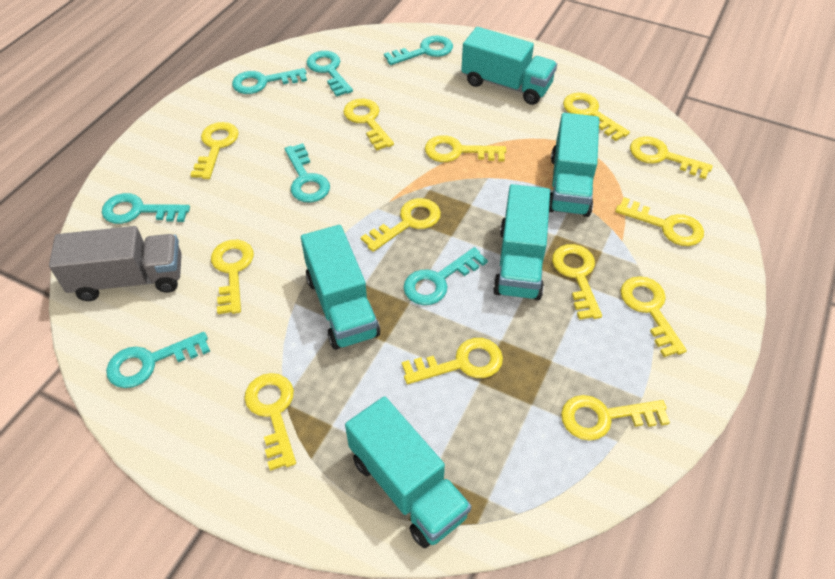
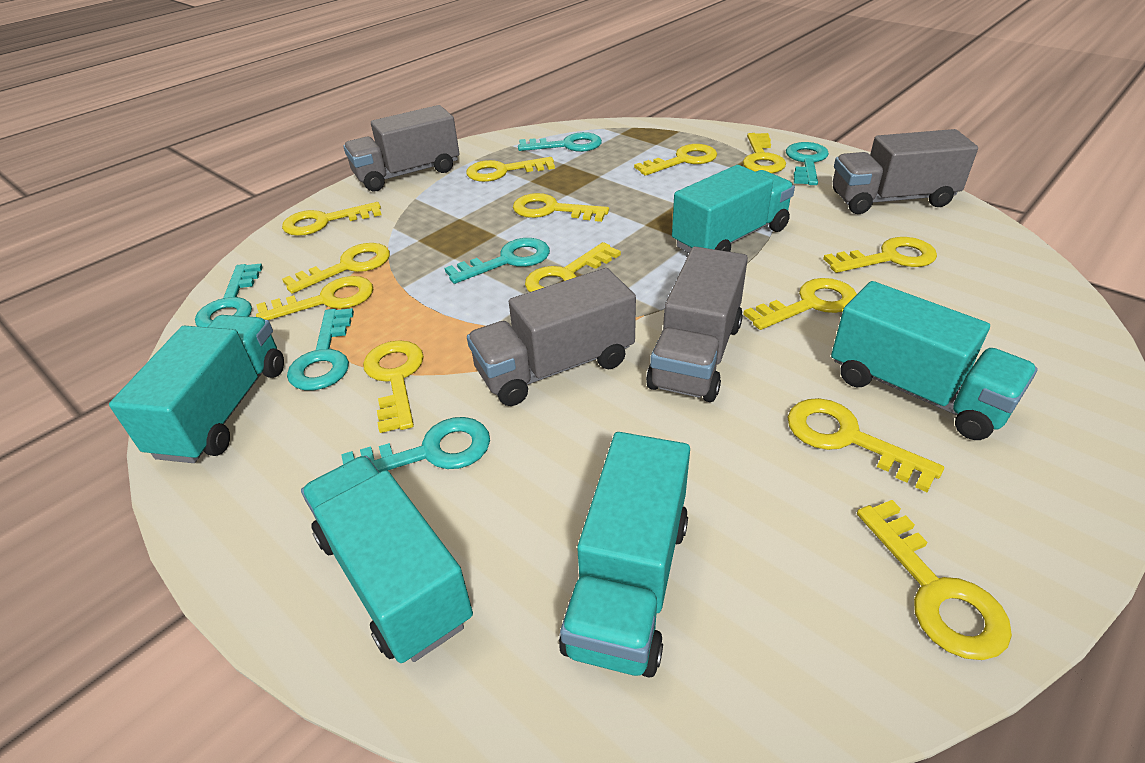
grey truck: [49,226,182,301] = 1 -> [343,105,460,191] [467,268,636,406] [646,247,748,402] [833,129,978,214] = 4
turquoise key: [102,193,190,224] [106,332,210,388] [232,68,307,94] [285,143,330,203] [307,51,353,96] [384,35,453,65] [403,247,488,305] = 7 -> [195,263,263,327] [287,308,354,390] [341,417,490,472] [445,238,550,284] [518,132,602,152] [786,142,829,185] = 6

